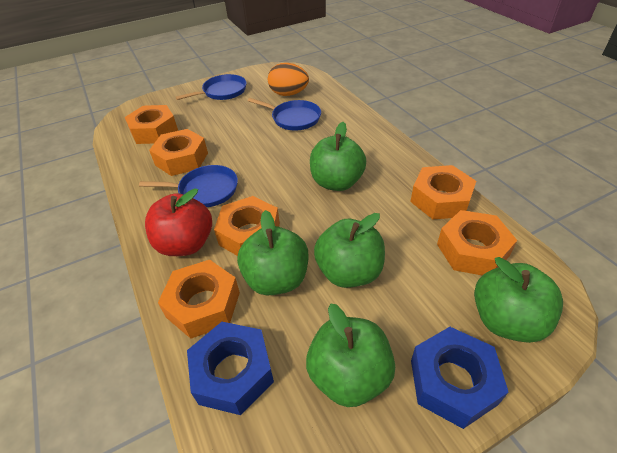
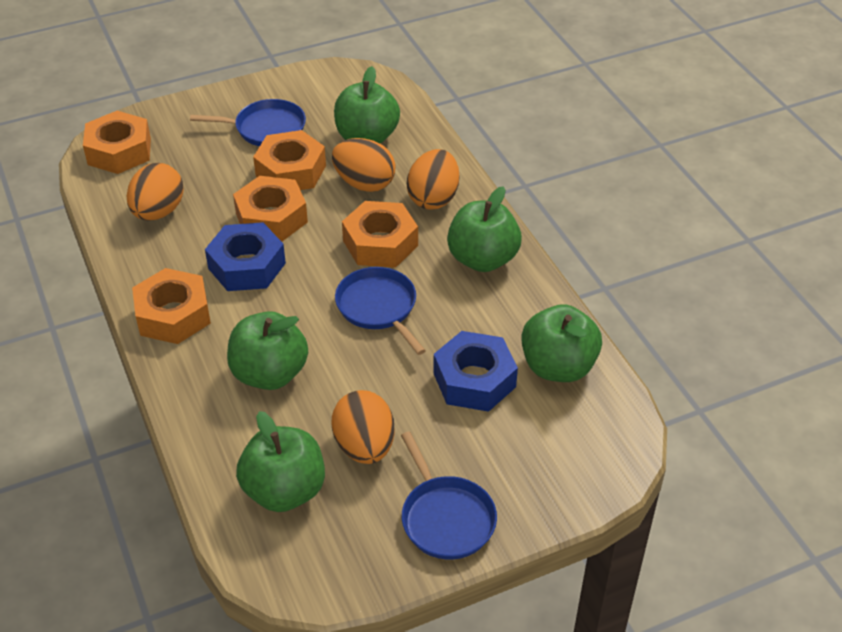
orange egg: [268,63,309,96] = 1 -> [127,163,184,221] [331,390,395,464] [332,138,396,192] [407,149,459,209] = 4
orange nut: [125,105,178,144] [149,129,208,176] [158,260,240,339] [214,196,280,256] [410,165,476,219] [437,210,517,275] = 6 -> [83,111,151,174] [132,268,211,344] [233,176,308,242] [253,130,326,190] [342,201,418,268] = 5
red apple: [145,189,212,256] = 1 -> none = 0

